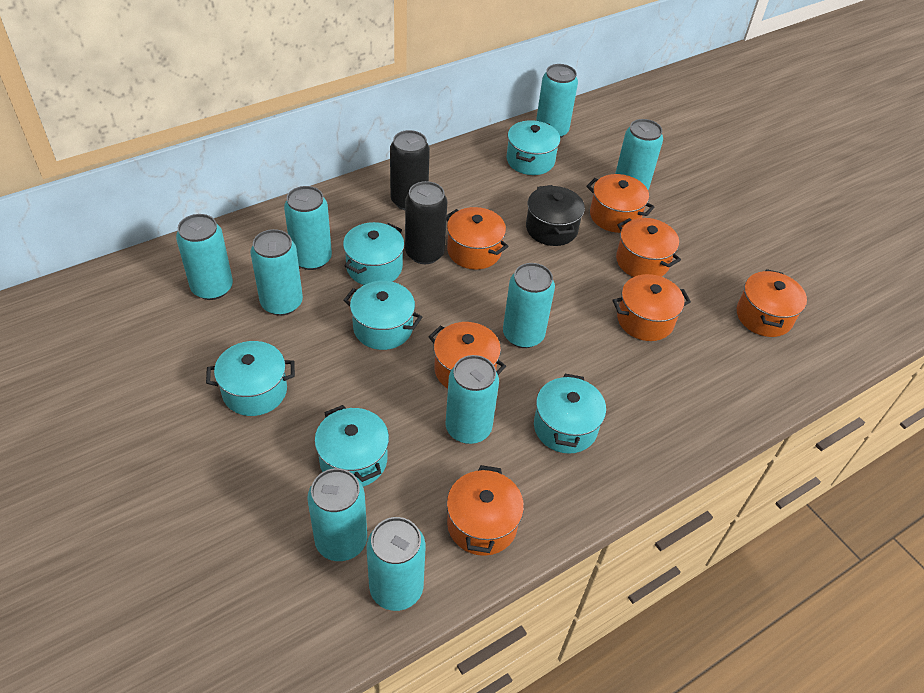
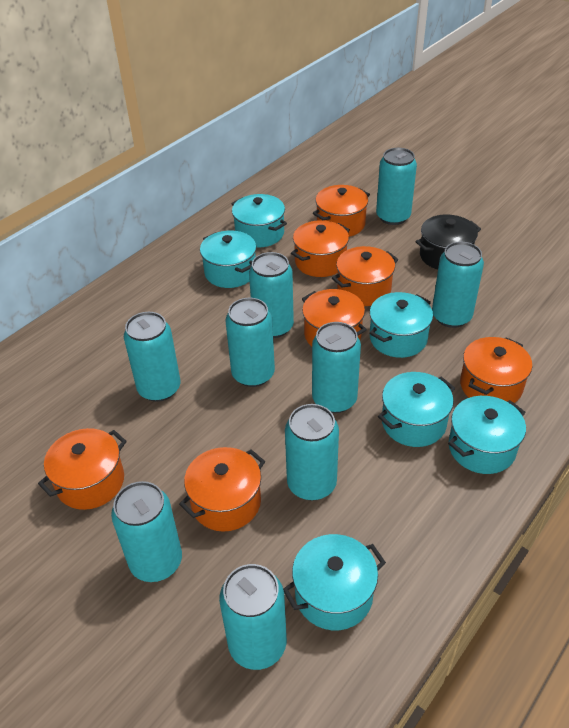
black can: [390,130,430,210] [405,181,448,264] = 2 -> none = 0

